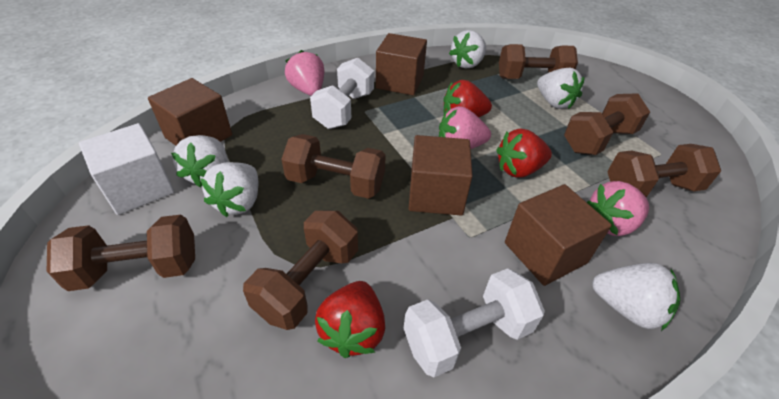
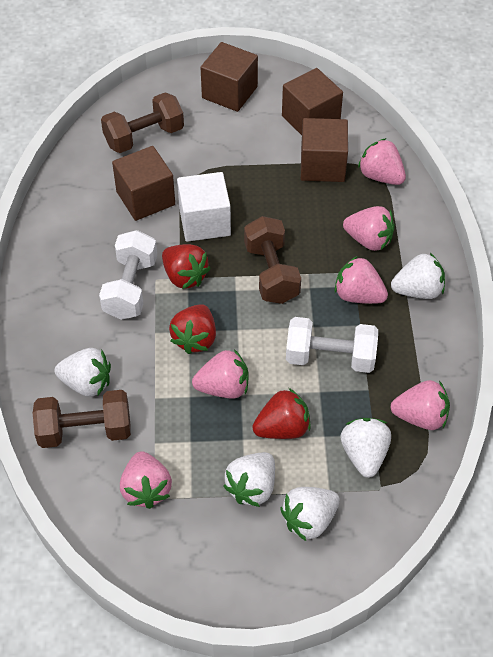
brown dumbbell: [47,215,195,291] [243,211,358,330] [281,134,386,199] [499,44,578,79] [564,93,650,155] [607,144,721,197] = 6 -> [33,390,131,448] [101,92,184,153] [244,216,301,304] = 3
pink strawberry: [285,50,324,96] [439,106,491,149] [587,181,649,236] = 3 -> [120,451,172,509] [192,349,249,399] [335,256,388,304] [343,206,394,251] [358,138,406,185] [390,380,450,430] = 6

